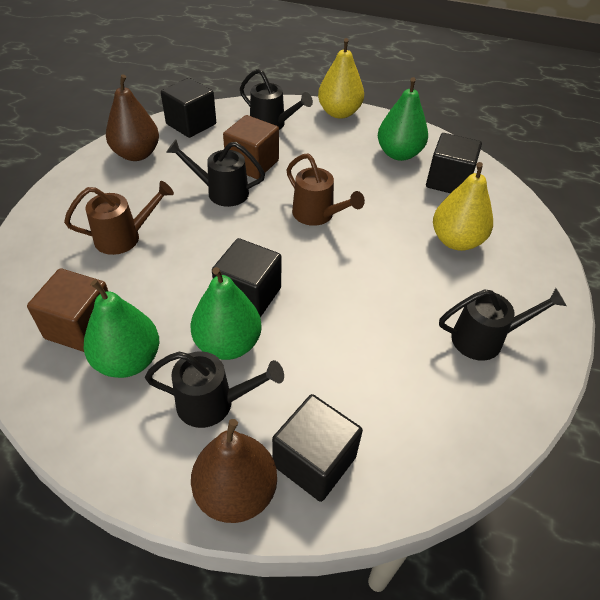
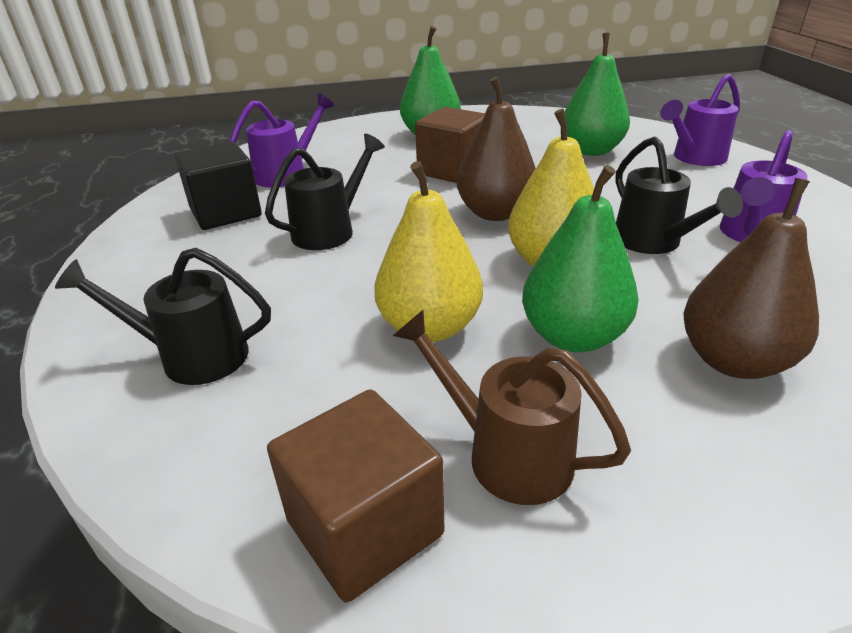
black cube: [161,78,216,138] [212,238,282,317] [272,394,363,502] [426,133,482,193] = 4 -> [175,141,262,230] = 1
black watering can: [145,351,284,428] [166,140,265,207] [240,69,313,130] [439,288,566,361] = 4 -> [55,248,271,385] [265,134,385,250] [615,136,743,254] = 3
brown watering can: [64,181,174,255] [287,153,365,226] = 2 -> [393,310,631,505] = 1
purple watering can: none = 0 -> [229,93,335,188] [660,74,740,166] [719,130,807,242] = 3

